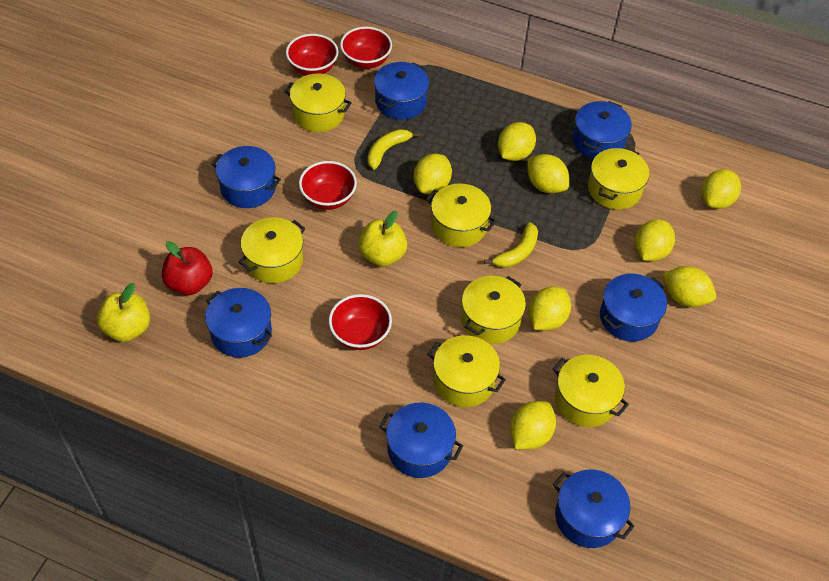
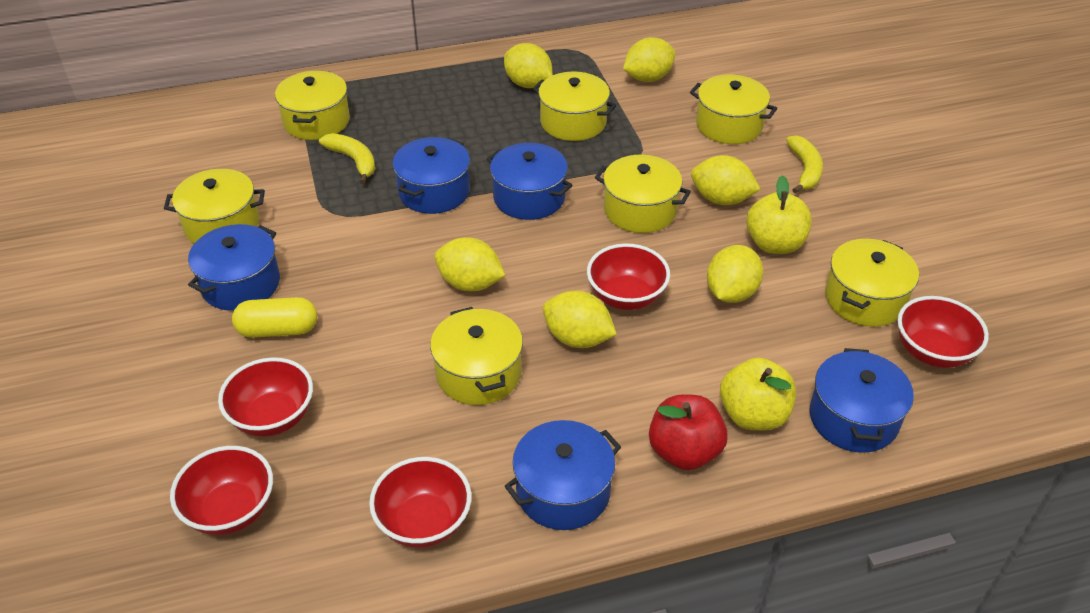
blue pot: [205,288,272,358] [211,146,281,208] [374,62,429,120] [379,403,463,478] [553,469,635,548] [573,101,632,159] [600,274,667,342] = 7 -> [188,224,280,311] [392,137,470,214] [487,143,573,220] [505,420,621,530] [810,348,914,452] = 5
red bowl: [286,34,338,75] [299,161,357,210] [329,294,392,350] [340,27,392,69] = 4 -> [170,446,273,535] [218,357,313,437] [369,457,472,548] [587,244,670,310] [897,296,989,368] = 5
yellow capsule: none = 0 -> [232,297,317,338] = 1
yellow lemon: [414,154,452,194] [498,122,536,161] [510,401,556,450] [528,154,569,193] [528,287,571,331] [635,219,675,261] [662,266,716,307] [701,169,741,209] = 8 -> [434,237,506,291] [504,43,553,88] [543,291,617,348] [623,37,675,82] [691,155,761,205] [707,245,763,303] = 6

